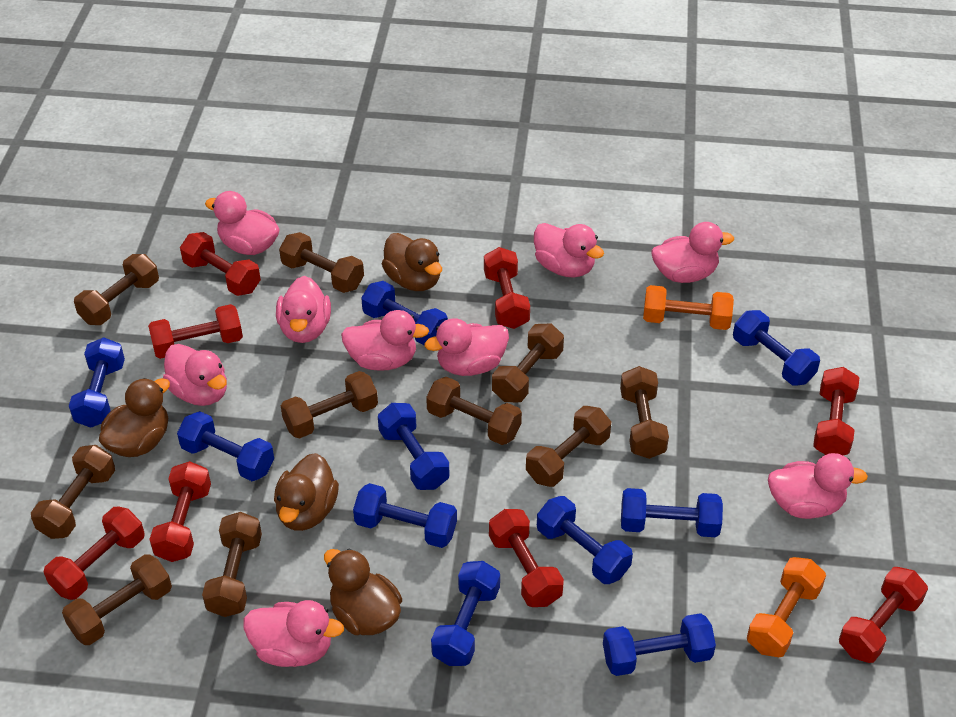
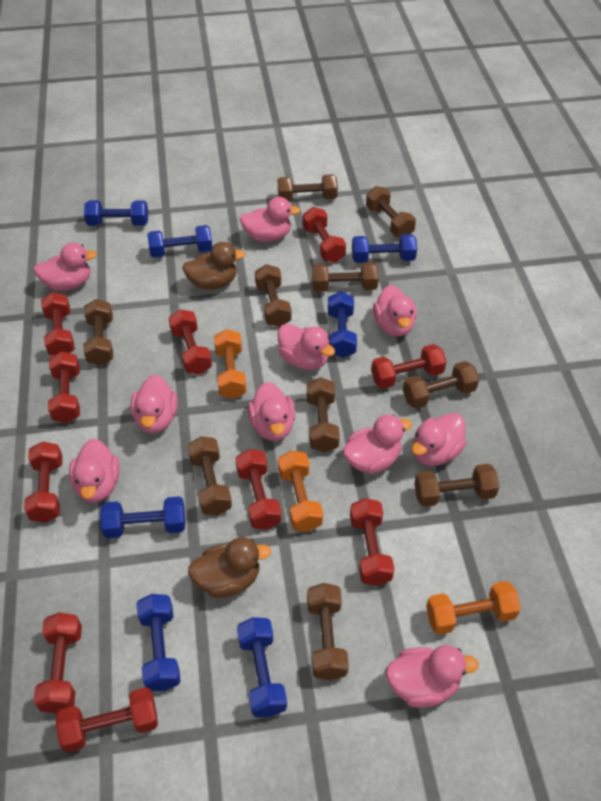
blue dumbbell: [69,337,125,428] [177,411,274,481] [353,483,457,548] [361,281,448,346] [378,403,449,490] [431,561,500,666] [537,496,633,584] [603,613,716,676] [621,488,723,537] [733,310,820,385] = 10 -> [84,200,148,226] [100,496,185,538] [136,594,181,691] [147,225,212,258] [237,617,287,717] [328,291,357,358] [352,234,417,263] = 7
brown duck: [99,378,170,457] [274,453,339,531] [324,549,402,635] [382,233,442,291] = 4 -> [182,242,246,290] [188,537,271,598] = 2
orange dumbbell: [643,285,734,330] [747,557,826,657] = 2 -> [214,329,247,399] [278,450,323,532] [426,581,521,635] = 3
pink duck: [163,344,227,406] [205,191,280,255] [243,600,344,667] [276,276,331,343] [341,310,429,371] [425,318,509,376] [534,223,604,278] [652,222,734,283] [768,453,868,519] = 9 -> [33,243,97,291] [69,439,120,503] [131,375,178,433] [240,197,300,242] [248,382,295,441] [278,324,335,370] [343,415,412,474] [373,285,417,336] [386,645,479,707] [412,413,466,466] = 10
red dumbbell: [44,507,145,600] [148,304,243,359] [149,461,211,562] [180,232,261,296] [484,247,530,329] [489,509,564,607] [813,367,860,455] [839,567,928,663] = 8 -> [24,441,63,523] [33,612,82,713] [41,292,75,356] [48,351,80,423] [56,687,158,752] [168,309,212,375] [235,449,282,530] [303,207,346,263] [350,498,394,586] [371,344,446,389] = 10

